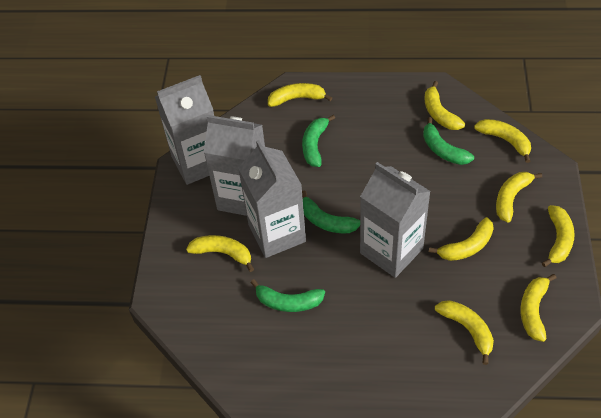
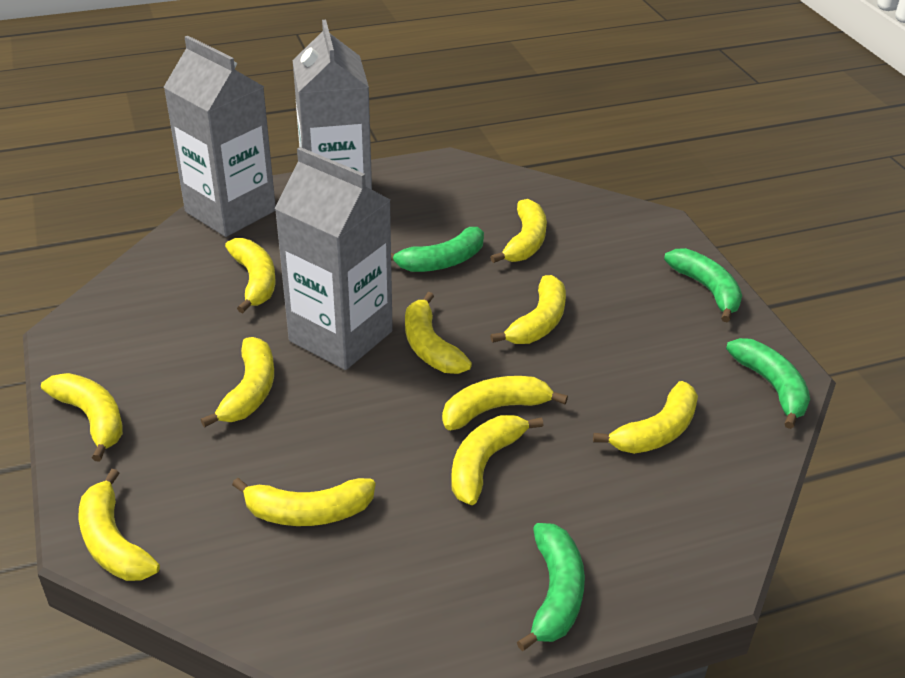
grey carton: [155,75,214,185] [204,115,265,216] [238,140,306,258] [360,162,431,278] = 4 -> [164,36,276,237] [274,147,393,370] [292,20,372,190] = 3
yellow banana: [186,235,254,272] [268,83,332,107] [425,81,465,130] [429,217,494,261] [435,300,494,365] [474,119,531,163] [496,172,542,223] [520,274,557,342] [542,205,575,267] = 9 -> [41,373,123,461] [78,469,160,581] [201,337,274,428] [225,238,275,313] [232,478,375,526] [405,292,472,374] [442,376,568,430] [451,415,544,505] [490,199,547,263] [490,275,566,344] [593,381,698,454] = 11

